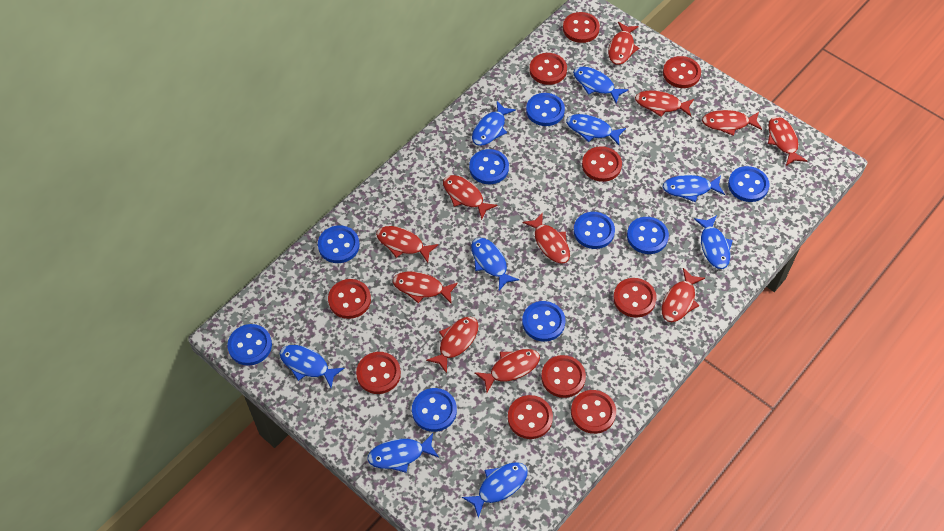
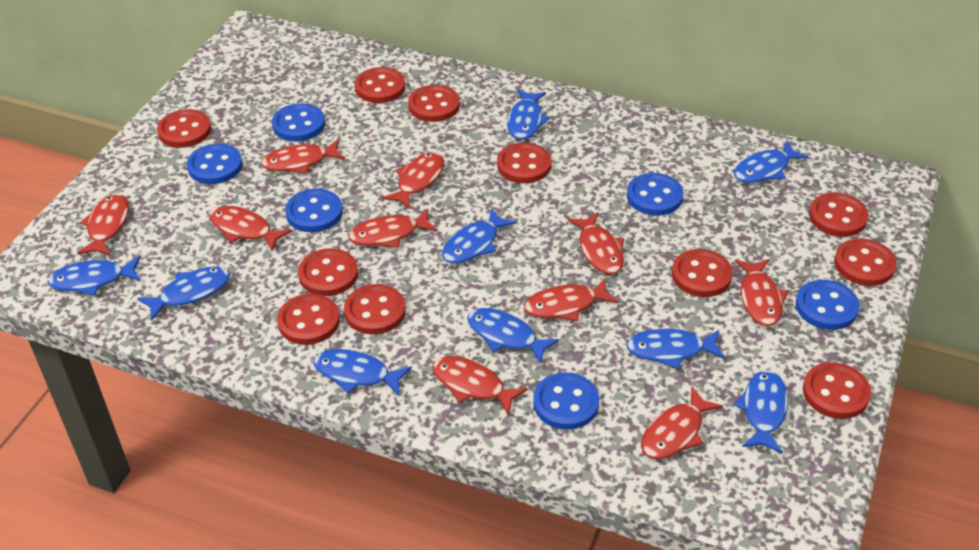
blue button: [227,324,272,366] [318,225,360,263] [412,388,457,432] [469,149,509,184] [522,301,565,341] [526,93,565,126] [574,212,615,249] [627,217,669,254] [728,166,769,202] = 9 -> [187,144,243,184] [272,103,325,142] [285,189,343,232] [533,372,599,430] [627,173,683,216] [796,280,860,330] = 6
red button: [328,279,371,319] [356,352,401,394] [508,395,553,439] [529,53,567,85] [541,355,586,398] [563,12,600,43] [571,390,616,434] [582,146,622,182] [613,278,656,318] [663,56,701,88] = 10 -> [157,109,211,148] [277,294,340,345] [298,248,358,296] [344,284,406,334] [355,67,405,103] [408,85,460,122] [497,143,552,183] [672,249,733,297] [803,362,871,419] [809,193,869,237] [834,239,897,286] = 11
red fish: [376,226,439,263] [393,271,458,304] [426,317,478,373] [443,175,498,220] [474,349,540,392] [522,212,570,264] [608,22,639,65] [635,90,694,117] [662,268,705,322] [702,110,762,136] [768,117,807,166] = 11 -> [77,194,129,256] [209,206,292,251] [261,139,345,174] [348,209,438,248] [382,152,444,209] [432,356,528,416] [524,278,618,321] [567,212,624,274] [641,387,723,459] [735,259,789,326] = 10

